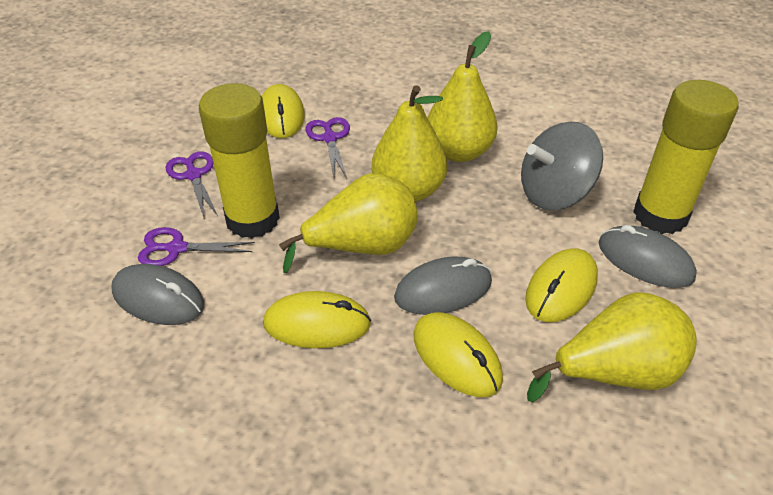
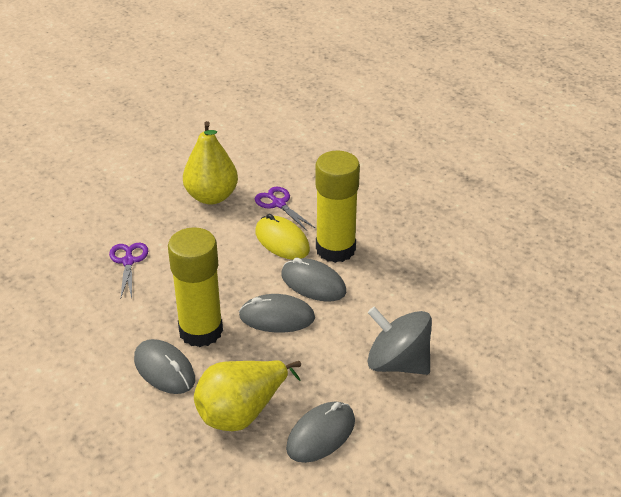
grey mouse: [111,264,204,325] [394,256,492,315] [598,225,697,288] = 3 -> [134,339,195,394] [239,294,315,332] [281,257,346,302] [286,402,355,463] = 4
purple scissors: [138,227,255,266] [166,151,218,217] [305,117,350,178] = 3 -> [109,243,148,298] [255,186,315,231] = 2
yellow mouse: [262,84,305,138] [263,291,371,348] [413,312,503,397] [525,248,598,322] = 4 -> [255,214,310,260] = 1
yellow pear: [279,173,418,273] [371,85,447,202] [427,31,498,162] [527,292,697,402] = 4 -> [183,121,238,205] [194,360,301,431] = 2

